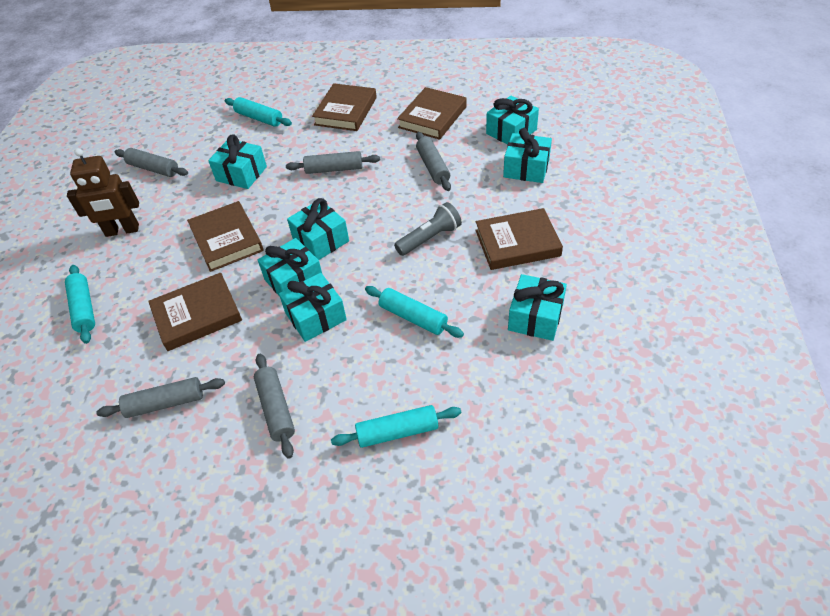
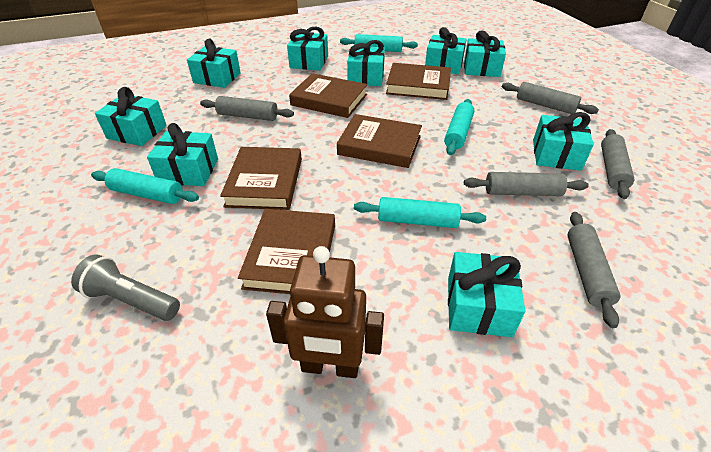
turquoise gift: [208,134,267,189] [258,238,322,295] [279,273,347,342] [287,198,349,260] [486,96,539,145] [503,128,552,183] [508,274,567,341] = 7 -> [95,87,166,146] [147,123,218,186] [187,39,241,88] [287,26,328,71] [347,40,385,86] [425,27,467,74] [448,252,525,337] [464,30,506,77] [533,112,594,171] = 9

